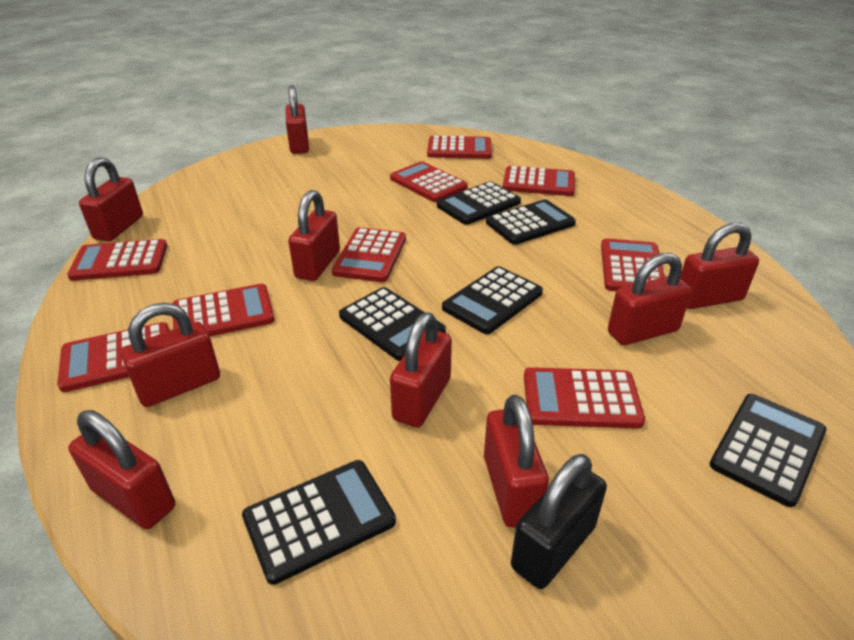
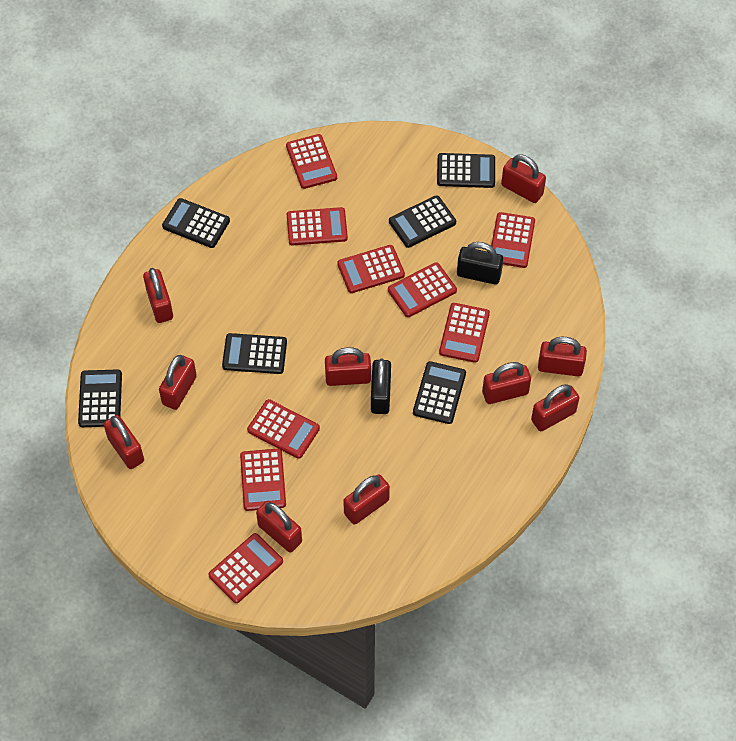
black padlock: [511,454,607,589] = 1 -> [371,359,391,414] [457,242,503,285] = 2
red padlock: [68,410,175,529] [79,157,143,241] [121,303,220,407] [286,85,309,154] [288,190,340,281] [390,312,452,428] [484,394,549,528] [608,253,692,345] [680,223,759,309] = 9 -> [103,415,144,469] [143,268,173,323] [159,355,197,410] [256,501,302,553] [325,347,371,386] [343,474,390,525] [482,362,531,404] [501,154,546,203] [531,384,580,431] [538,337,587,377] = 10

